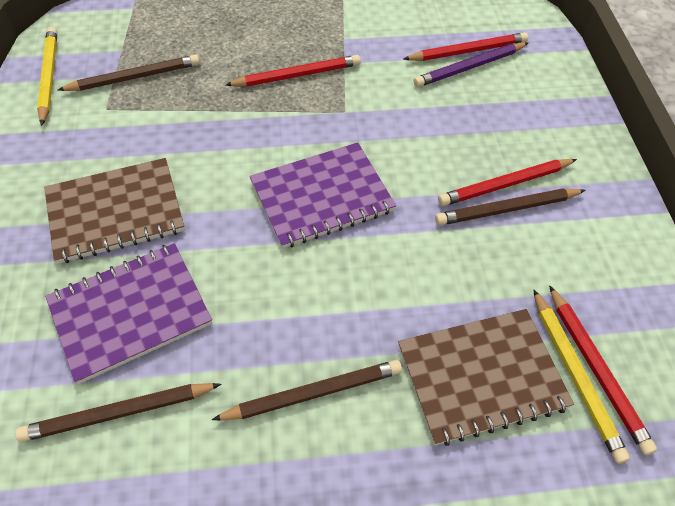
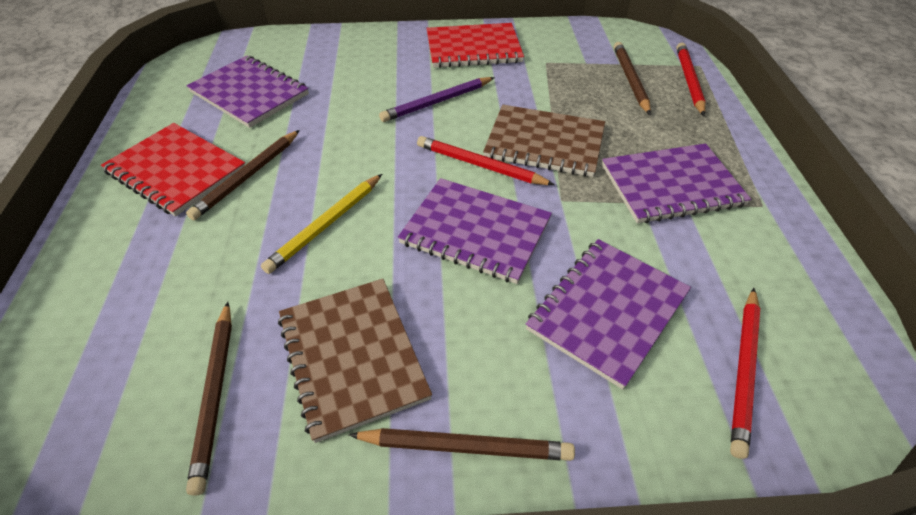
purple notebook: [45,243,212,384] [250,142,396,249] = 2 -> [186,56,309,128] [398,178,552,284] [526,239,691,389] [602,143,751,223] = 4
red notebook: none = 0 -> [101,123,245,217] [426,23,524,68] = 2
red pencil: [225,55,361,87] [403,32,528,61] [438,159,577,206] [549,286,657,455] = 4 -> [417,136,555,185] [677,43,706,116] [730,288,760,459] = 3
yellow pencil: [37,27,57,126] [533,289,630,464] = 2 -> [261,174,382,274] = 1

